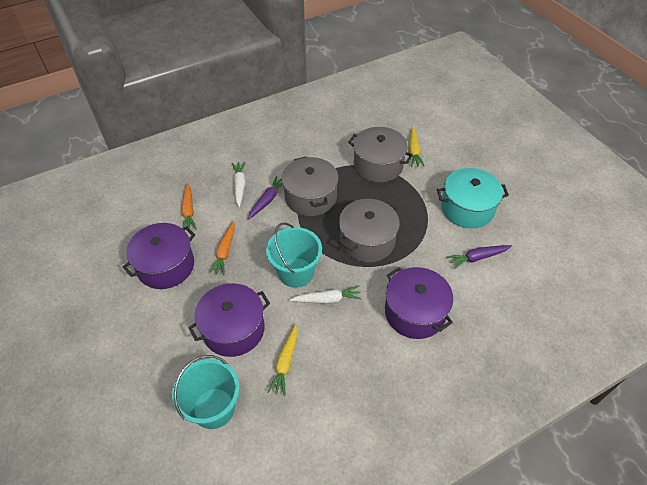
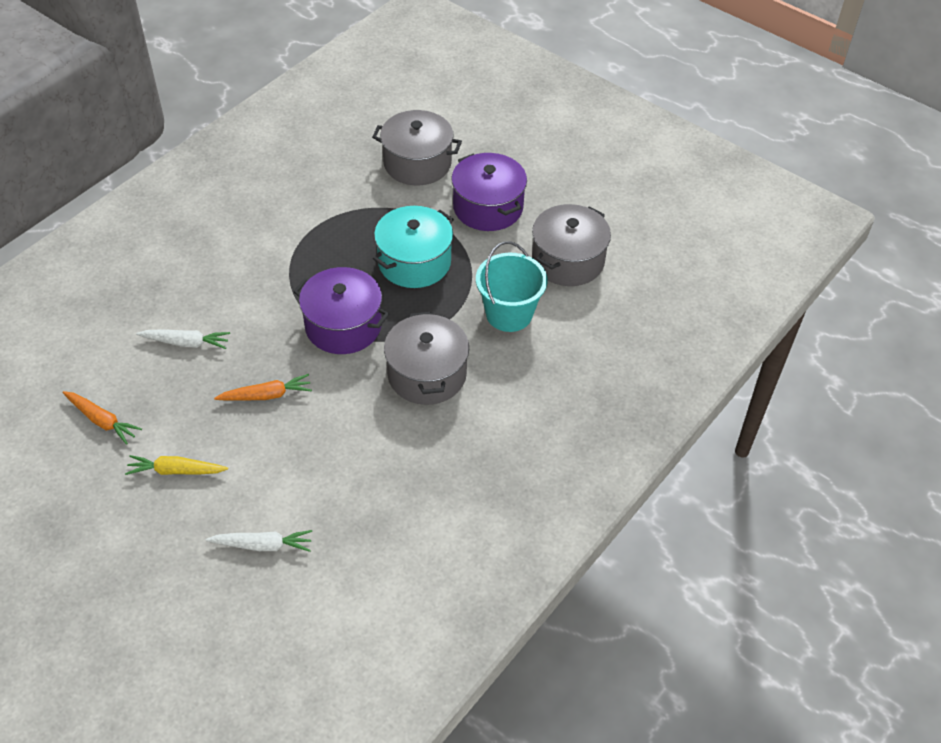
purple carrot: [248,176,283,220] [447,245,512,269] = 2 -> none = 0
purple pot: [123,223,195,289] [188,283,270,357] [385,267,453,339] = 3 -> [294,267,389,354] [451,153,527,231] = 2
turquoise bucket: [172,355,240,429] [266,222,322,288] = 2 -> [476,241,547,332] = 1
yellow carrot: [267,324,298,396] [409,127,425,167] = 2 -> [125,455,228,475] = 1

